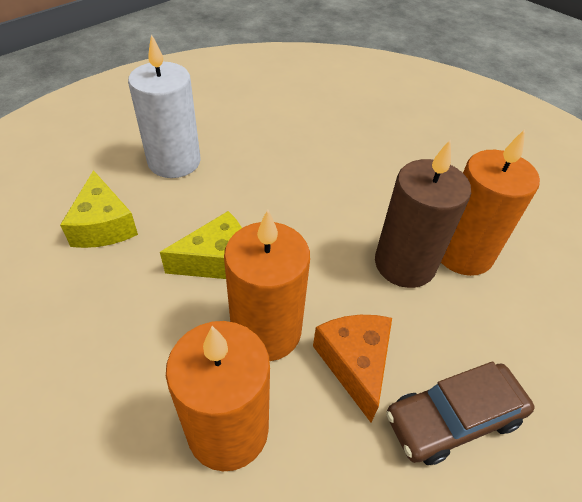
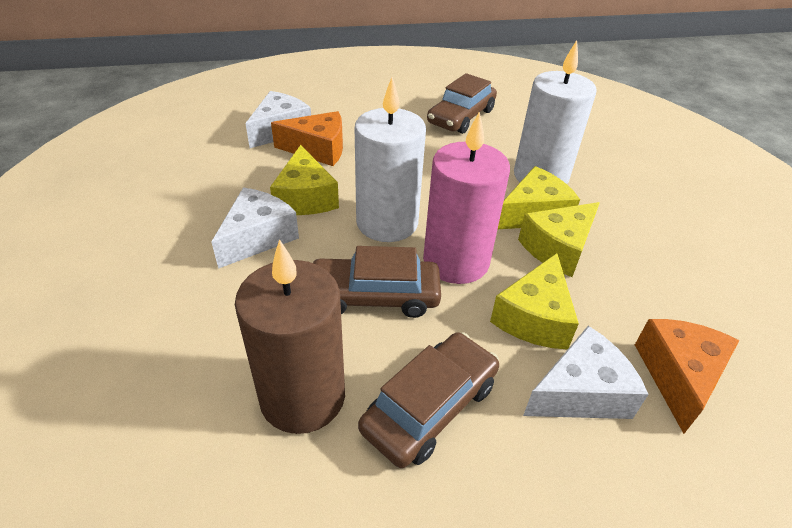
brown car: [386,361,534,465] = 1 -> [311,246,441,318] [358,332,499,468] [427,73,497,134] = 3
orange candle: [166,321,270,472] [224,209,310,361] [441,129,540,276] = 3 -> none = 0
orange cheese: [313,315,392,422] = 1 -> [271,111,343,166] [635,319,740,434] = 2
pink candle: none = 0 -> [423,111,510,284] = 1
white candle: [128,34,201,178] = 1 -> [355,77,426,242] [514,40,597,184] = 2
white cheese: none = 0 -> [211,188,299,269] [245,91,311,148] [523,326,649,419] = 3
yellow cheese: [60,170,138,248] [160,211,242,279] = 2 -> [270,145,339,215] [490,253,579,350] [498,166,580,229] [518,202,600,277] = 4

